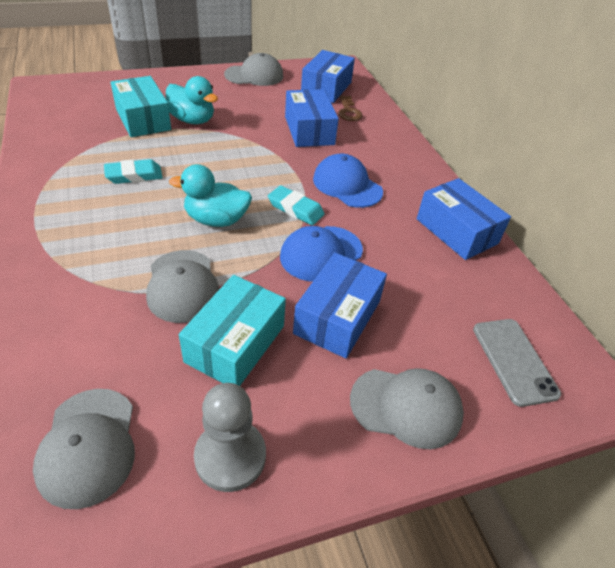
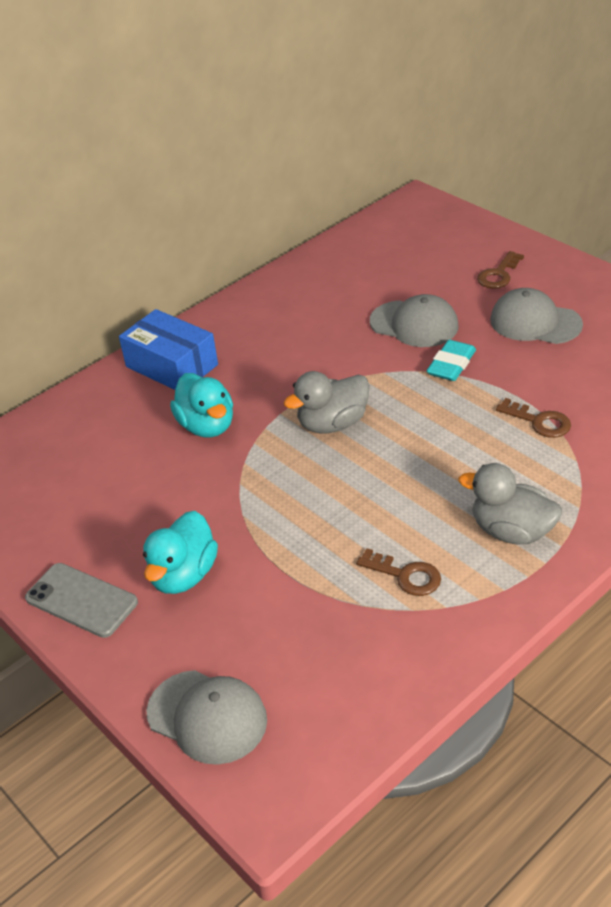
blue box: [285,89,339,147] [293,253,387,358] [301,50,355,103] [417,178,511,260] = 4 -> [119,309,218,390] = 1
blue cap: [280,226,363,282] [313,154,383,208] = 2 -> none = 0
brown key: [338,95,362,121] = 1 -> [356,548,441,596] [477,251,524,289] [496,398,571,438] = 3
grey cap: [33,389,135,509] [146,250,219,323] [224,53,283,86] [350,368,464,449] = 4 -> [146,670,267,765] [370,294,459,347] [490,288,583,344] = 3
grey duck: none = 0 -> [284,371,370,433] [458,463,562,545] = 2
grey pawn: [194,383,266,492] = 1 -> none = 0
turquoise box: [110,76,171,137] [179,275,286,386] = 2 -> none = 0
turquoise eraser: [104,159,163,184] [268,185,325,225] = 2 -> [427,340,476,381] = 1

